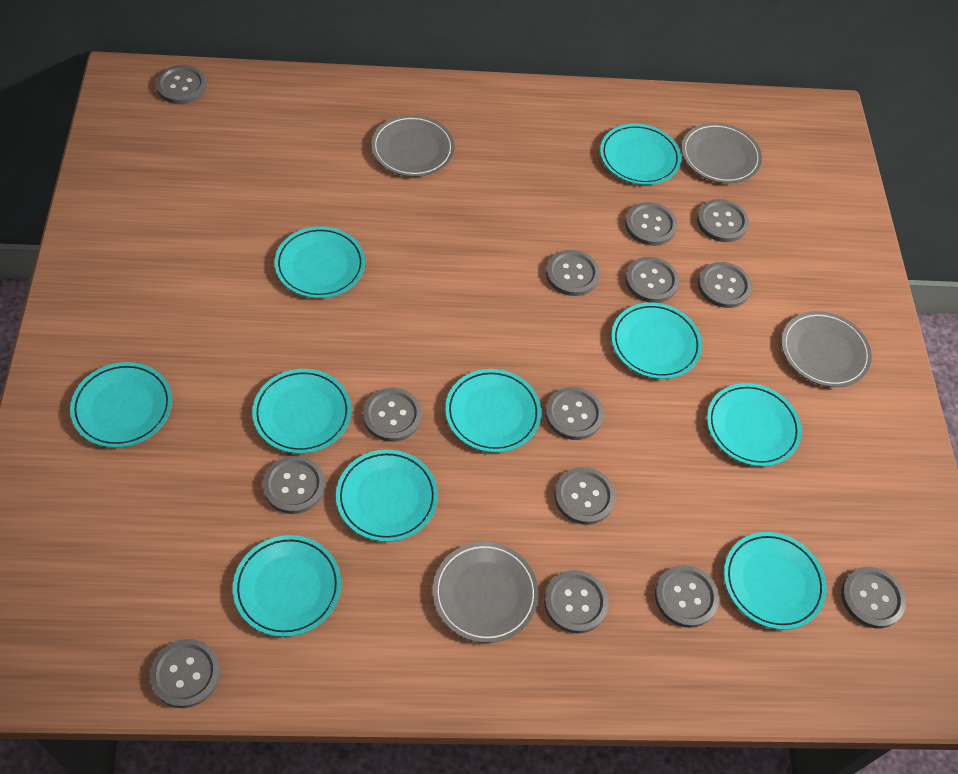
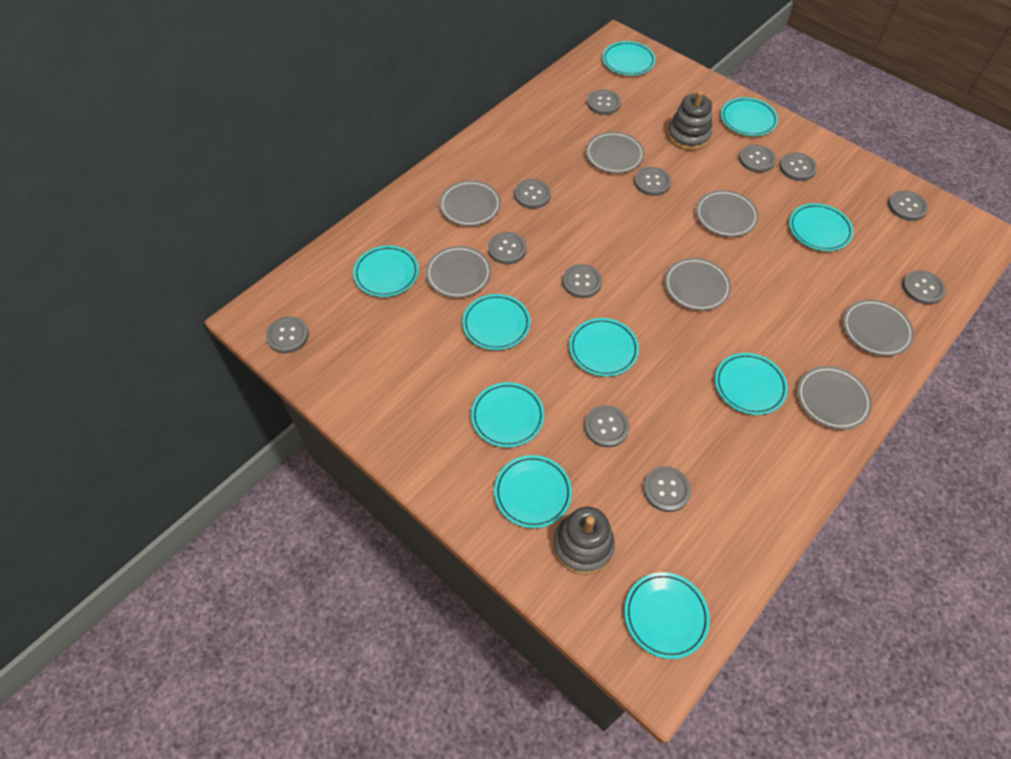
grey button: [150,639,221,708] [156,65,207,104] [263,456,325,514] [363,388,422,442] [544,570,609,634] [545,387,604,440] [546,250,600,296] [555,467,616,525] [625,202,677,246] [625,257,679,303] [655,565,719,628] [697,199,749,242] [698,262,752,308] [841,567,906,628] = 14 -> [266,316,309,353] [488,232,527,264] [514,179,551,209] [562,264,602,298] [585,405,630,447] [587,90,621,115] [634,167,671,196] [643,466,691,512] [739,145,776,173] [779,153,817,181] [888,191,928,221] [902,270,946,305] = 12
grey plate: [371,115,455,177] [433,542,538,643] [681,123,762,184] [781,311,872,387] = 4 -> [426,246,491,298] [440,180,501,226] [586,132,644,173] [665,258,731,311] [696,190,759,237] [797,366,872,430] [843,299,914,356] = 7
grey stacking toy: none = 0 -> [553,507,615,575] [667,91,712,151] = 2

